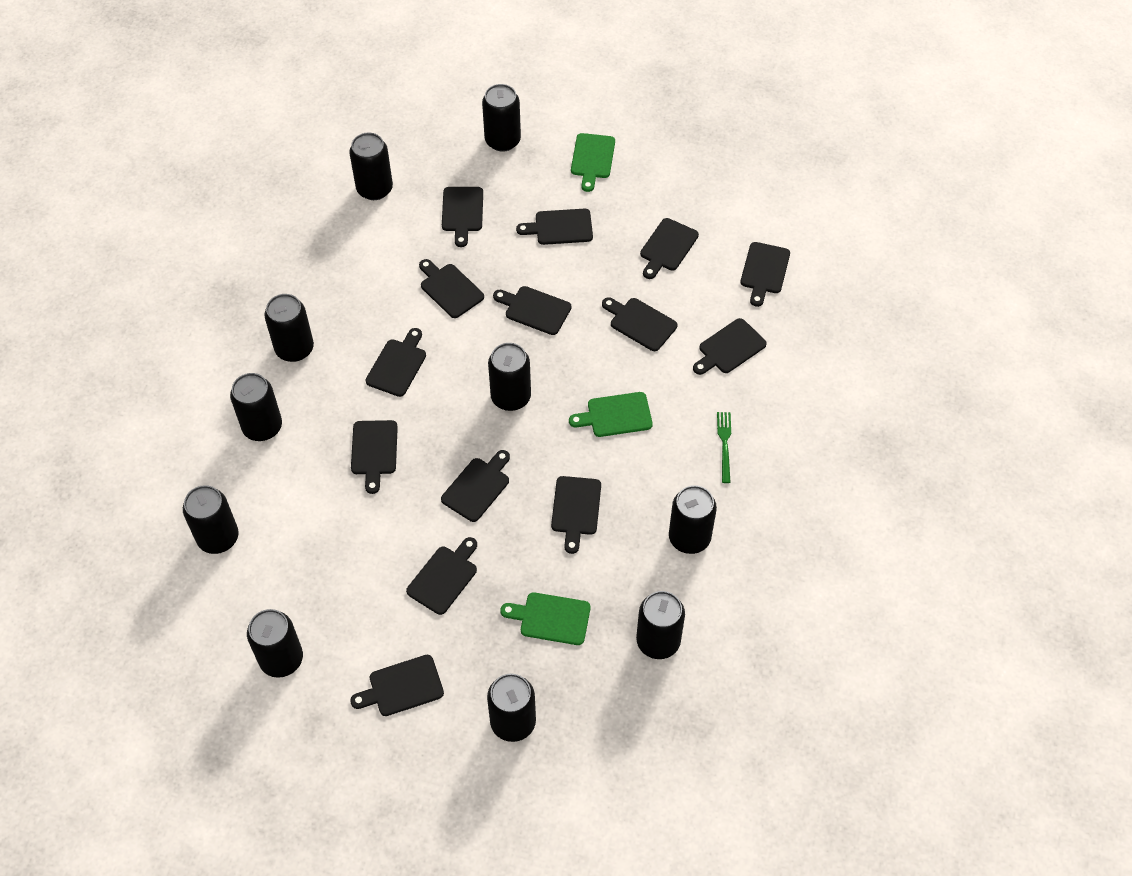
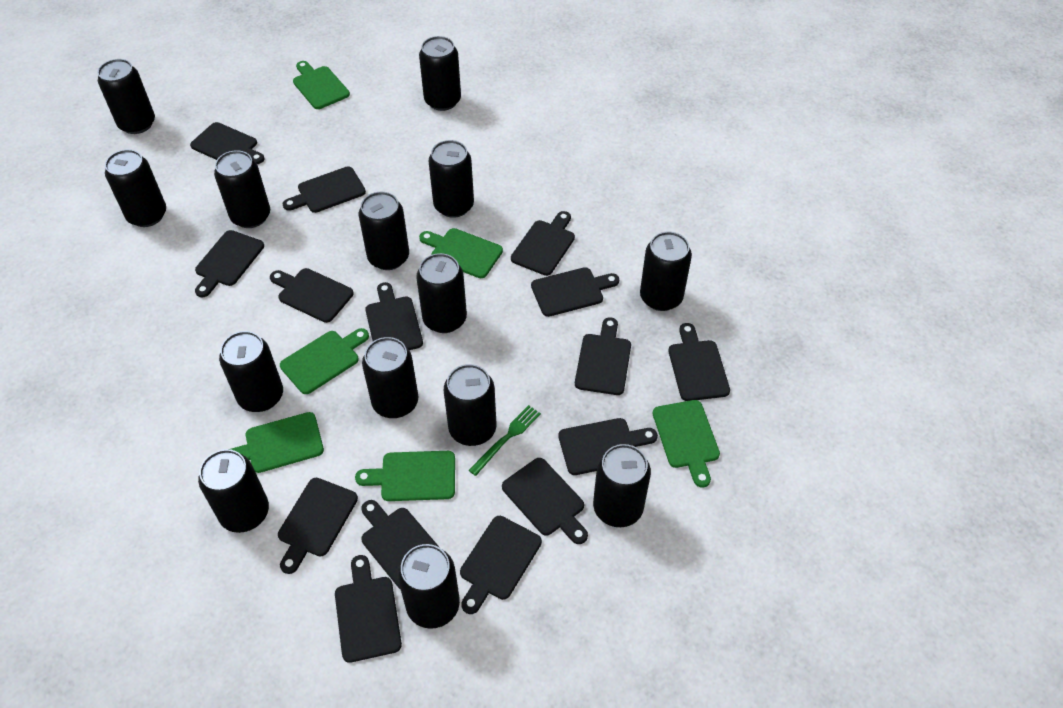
black can: [183,485,239,554] [230,373,282,441] [247,609,303,678] [264,294,314,362] [349,133,393,200] [482,84,521,152] [487,673,536,742] [488,343,531,411] [636,591,685,659] [669,485,717,554] = 10 -> [98,59,155,134] [105,149,166,227] [198,449,269,533] [214,150,270,228] [219,331,283,412] [359,192,409,270] [362,337,418,418] [398,544,460,629] [416,253,467,333] [419,36,461,111] [428,140,474,218] [444,364,496,446] [593,444,651,527] [640,232,692,311] = 14
black cutting board: [350,655,444,716] [351,420,398,494] [366,328,426,397] [406,537,477,615] [419,259,484,318] [441,450,510,522] [442,187,483,247] [493,286,571,335] [516,209,593,245] [551,476,601,554] [602,297,677,351] [640,218,699,279] [693,318,767,375] [740,242,790,307] = 14 -> [190,122,264,164] [195,230,264,298] [270,268,354,323] [278,478,358,574] [282,166,366,213] [335,555,402,663] [361,500,440,590] [365,282,423,350] [460,516,542,614] [502,458,588,544] [511,211,575,276] [531,267,619,317] [558,418,658,475] [575,317,631,395] [669,323,730,401] = 15
green cutting board: [500,592,591,645] [569,392,653,437] [571,133,615,192] = 3 -> [230,412,324,473] [280,328,369,394] [293,61,350,109] [355,451,455,501] [419,228,503,278] [653,400,720,487] = 6

